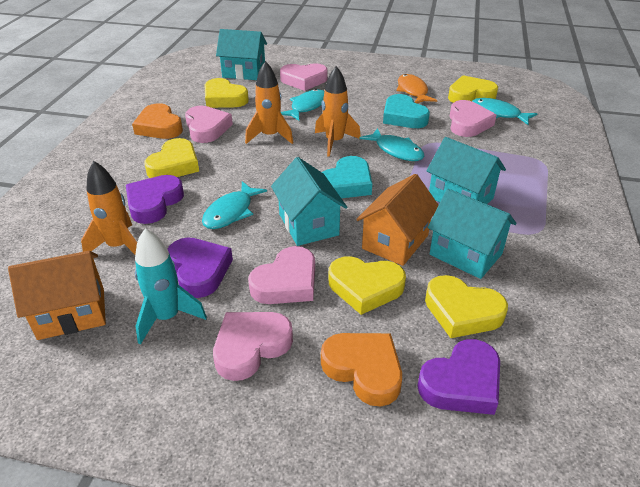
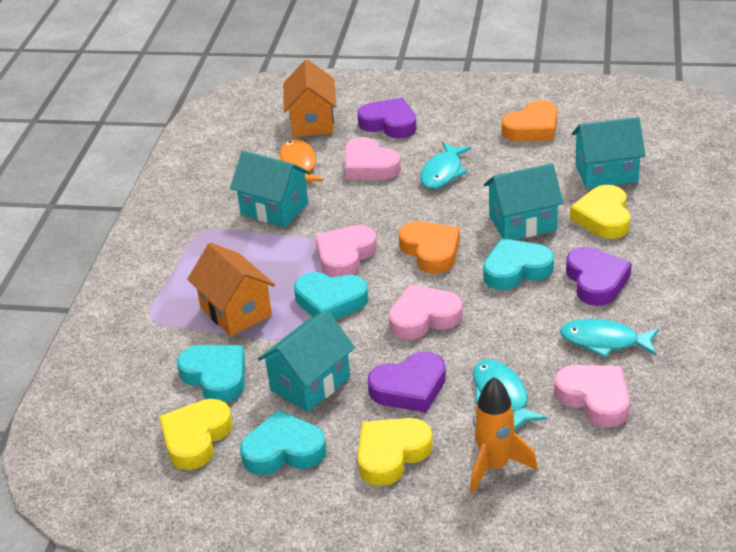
orange rocket: [81,161,137,254] [245,61,293,144] [315,66,361,157] = 3 -> [470,377,537,494] = 1
pink heart: [185,106,233,143] [213,312,293,381] [248,246,315,304] [280,63,328,91] [450,100,497,137] = 5 -> [315,225,377,277] [345,137,401,180] [388,285,463,340] [554,365,630,428] = 4
turquoise fish: [202,181,267,229] [281,89,324,121] [359,128,425,161] [472,98,538,125] = 4 -> [420,142,472,189] [473,360,547,430] [560,319,659,358] = 3
turquoise heart: [322,156,372,198] [383,94,430,128] = 2 -> [177,345,245,403] [240,410,326,475] [294,272,368,320] [483,238,554,290] = 4
turquoise rocket: [135,229,207,344] = 1 -> none = 0
yellow heart: [145,138,199,178] [204,78,249,108] [329,256,406,315] [425,275,508,338] [448,75,498,103] = 5 -> [159,399,233,470] [358,418,433,486] [570,185,631,239] = 3

